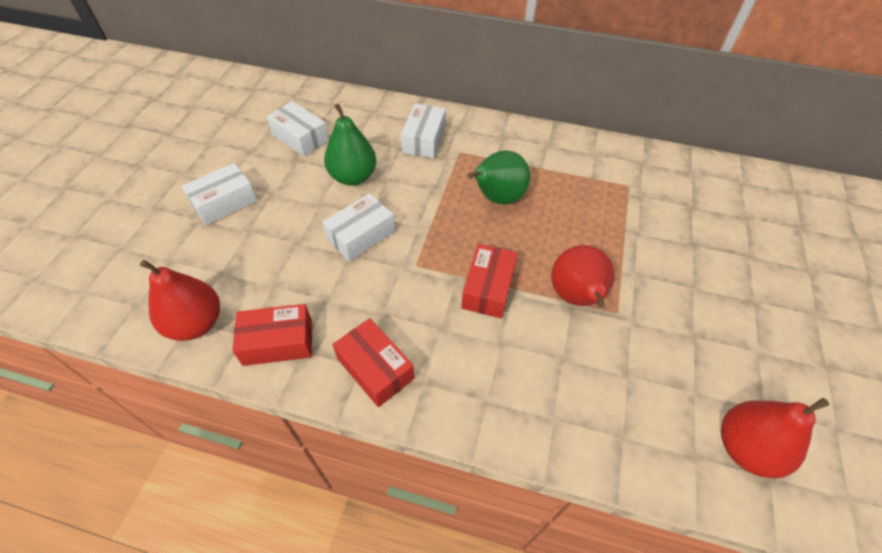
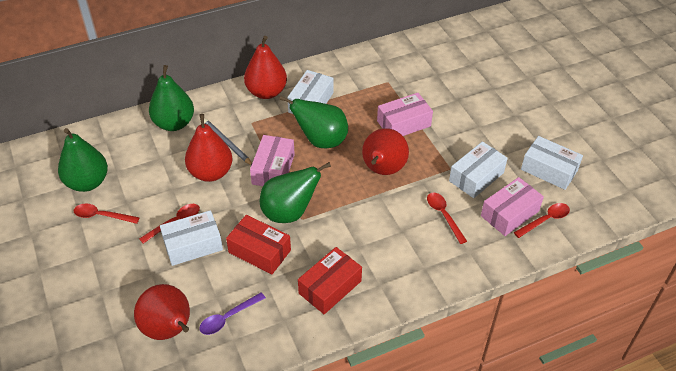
green pear: [324,103,377,185] [468,150,530,205] = 2 -> [58,128,108,192] [149,65,194,131] [260,162,331,223] [279,96,348,148] = 4
grey pencil: none = 0 -> [204,119,252,165] = 1
pink box: none = 0 -> [250,135,295,186] [377,93,433,136] [481,177,544,236] = 3
purple spoon: none = 0 -> [199,292,266,335] = 1
red box: [232,304,312,366] [333,318,414,407] [461,244,518,318] = 3 -> [226,215,291,274] [298,247,362,314] = 2
red pear: [140,260,220,341] [551,245,615,307] [721,398,829,478] = 3 -> [134,284,190,340] [185,114,233,182] [244,36,287,99] [362,128,409,175] = 4
red spoon: none = 0 -> [74,204,140,224] [139,204,200,244] [427,192,467,244] [514,203,570,238] = 4

